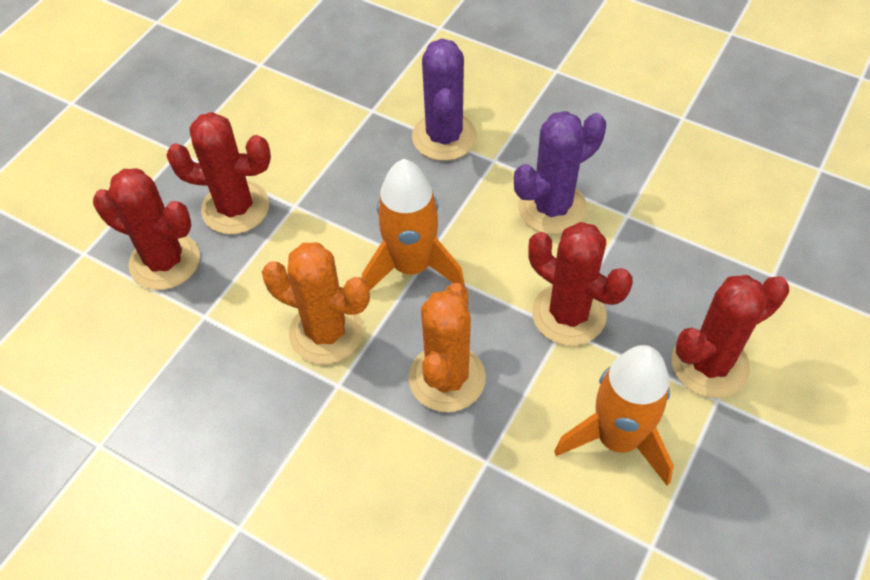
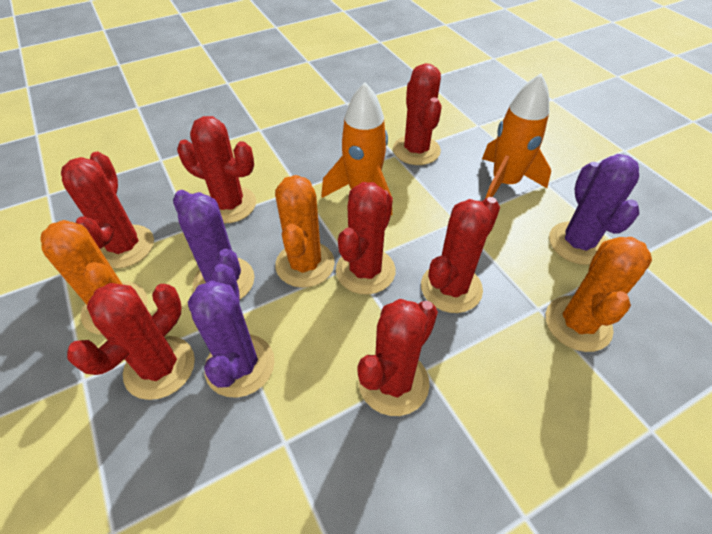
orange cactus: [262,242,370,364] [408,283,486,412] = 2 -> [40,220,147,335] [275,175,335,288] [546,237,652,352] = 3
purple cactus: [412,39,477,161] [514,111,606,235] = 2 -> [173,190,255,299] [188,264,275,398] [549,154,640,265] = 3
red cactus: [93,168,200,290] [166,112,271,234] [528,222,633,346] [672,275,789,398] = 4 -> [61,152,154,269] [67,283,195,400] [177,116,256,223] [336,182,396,295] [357,299,438,416] [393,63,441,165] [421,197,500,313] = 7

